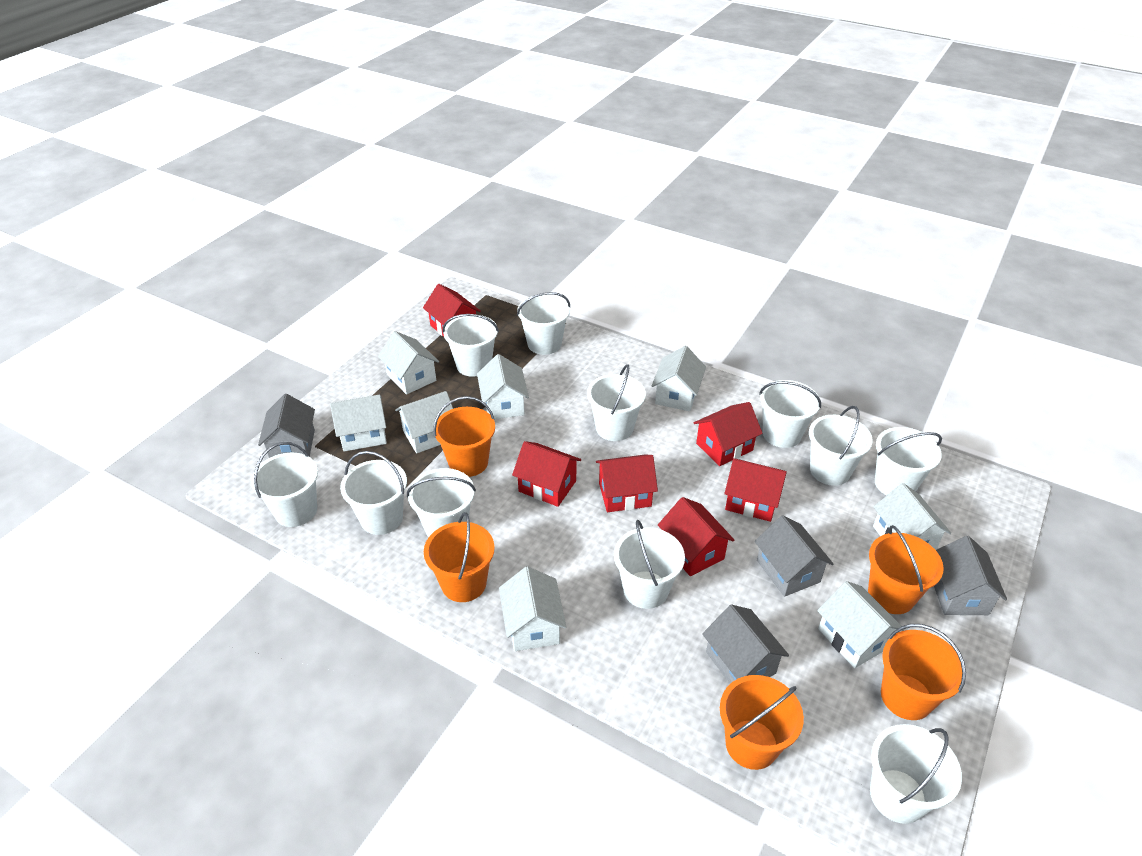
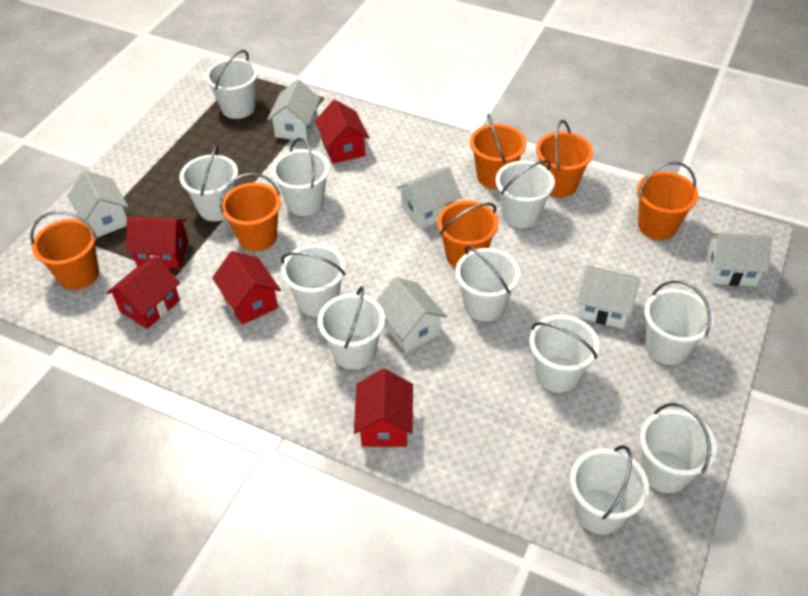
grey house: [258,394,315,458] [702,604,789,684] [754,515,833,597] [934,536,1007,615] = 4 -> none = 0
orange bucket: [424,512,495,602] [433,396,495,477] [720,675,804,770] [868,525,943,614] [881,624,966,720] = 5 -> [30,211,99,290] [220,173,281,251] [437,200,499,268] [470,114,527,189] [536,120,593,197] [637,162,698,240] = 6
red house: [423,284,481,337] [512,441,581,507] [596,455,658,512] [658,497,735,576] [694,402,763,466] [724,458,787,522] = 6 -> [106,256,180,329] [126,217,188,269] [212,251,281,325] [315,100,369,164] [354,369,413,447] = 5
white house: [330,395,387,451] [378,331,439,395] [395,391,453,453] [477,354,529,419] [499,566,566,651] [652,346,706,411] [817,581,905,668] [873,483,951,550] = 8 -> [68,170,128,237] [267,79,320,141] [376,277,447,353] [396,166,462,229] [577,266,640,329] [706,232,772,286] = 6

